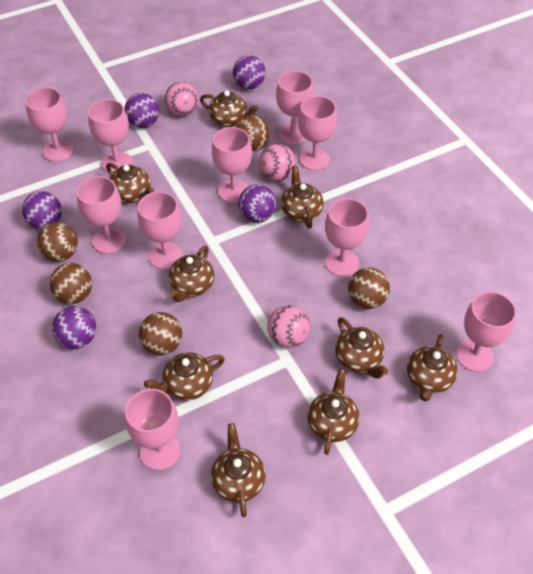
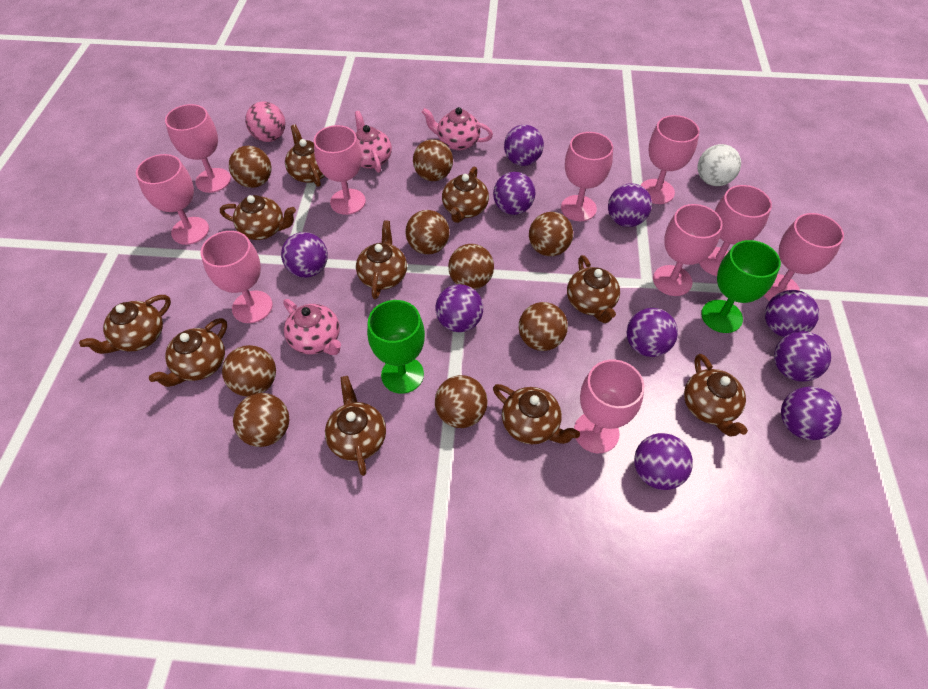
brown ball: [37,222,78,262] [50,263,92,304] [139,312,182,355] [236,115,270,151] [348,267,390,309] = 5 -> [222,345,276,397] [229,146,271,188] [233,393,289,447] [406,210,450,254] [413,139,453,181] [435,375,487,428] [448,244,494,290] [519,302,568,351] [529,212,573,256] = 9
brown teapot: [106,163,154,203] [144,352,225,400] [169,245,215,302] [200,90,259,127] [211,423,266,517] [281,165,324,229] [307,368,360,455] [335,317,388,379] [407,334,458,402] = 9 -> [79,295,171,354] [149,318,227,387] [220,195,296,240] [285,124,324,187] [325,376,386,476] [356,220,407,299] [442,167,489,223] [493,384,580,444] [567,255,620,323] [684,354,748,436] = 10
green goblet: none = 0 -> [367,300,425,394] [701,240,781,333] = 2
pink ball: [165,82,199,117] [259,144,296,181] [267,305,310,348] = 3 -> [245,101,285,142] = 1
pink teapot: none = 0 -> [283,299,341,355] [355,111,392,173] [422,107,493,151] = 3
purple ball: [22,191,62,229] [52,306,96,349] [125,93,159,128] [233,55,266,89] [238,184,276,223] = 5 -> [281,232,328,278] [435,284,483,332] [493,172,535,215] [504,125,544,166] [608,183,652,227] [627,308,678,357] [634,433,693,490] [765,290,819,337] [774,331,831,382] [781,386,842,440] = 10
white ball: none = 0 -> [698,144,741,186] = 1

